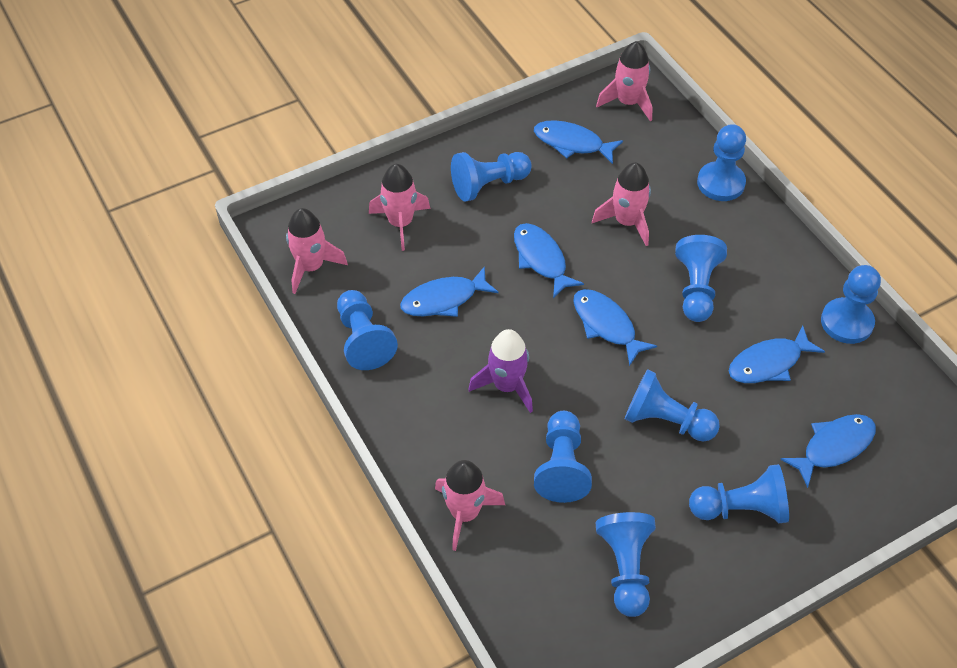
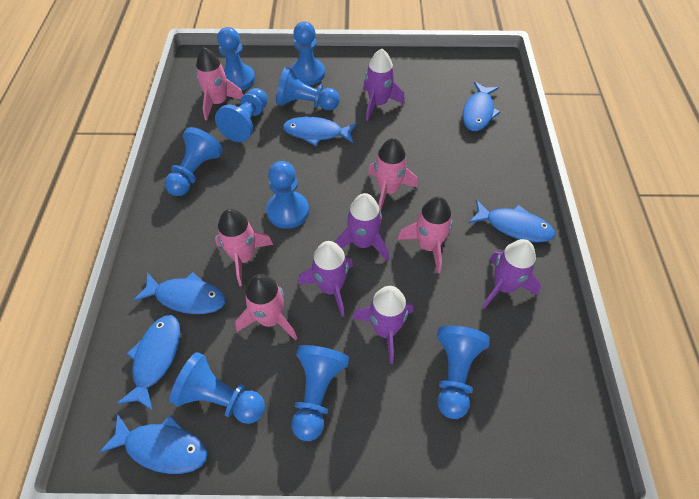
purple rocket: [468,329,533,413] = 1 -> [298,241,353,317] [334,193,389,262] [353,286,413,364] [363,49,405,121] [483,239,541,309] = 5

